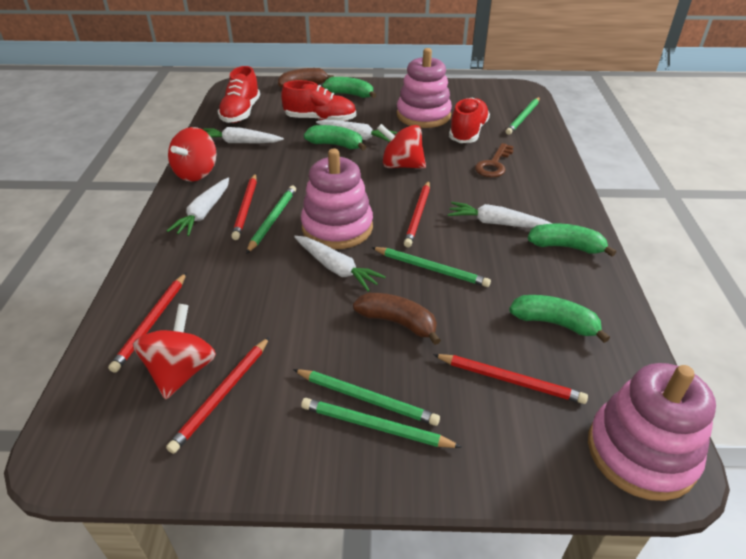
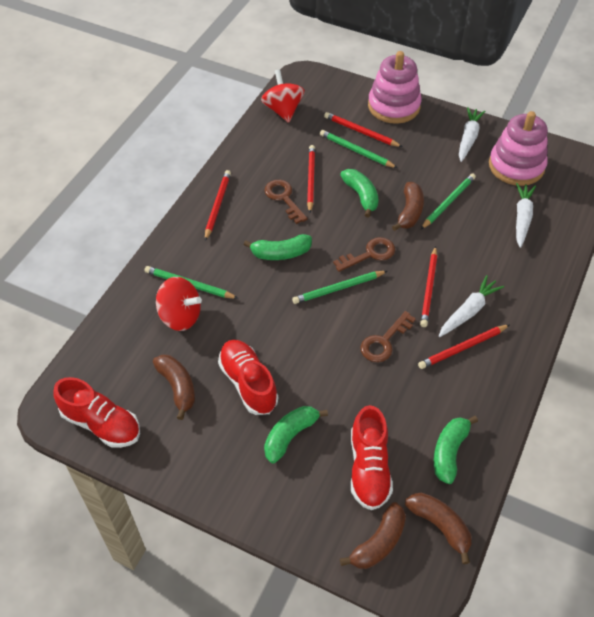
brown banana: [278,68,334,88] [353,293,441,345] = 2 -> [153,354,195,420] [340,502,406,569] [392,182,424,231] [405,493,472,564] = 4
brown key: [475,143,514,177] = 1 -> [264,180,308,224] [333,237,395,272] [360,311,416,362] = 3
green pencil: [246,185,296,254] [293,369,440,426] [301,398,462,448] [371,247,491,287] [506,97,540,135] = 5 -> [144,266,239,299] [292,271,387,304] [320,130,397,168] [421,173,476,229] = 4
pink stacking toy: [301,148,373,249] [397,48,452,128] [588,363,716,501] = 3 -> [368,51,422,124] [489,111,548,186] = 2
red spinning top: [133,304,216,400] [168,127,217,182] [377,124,426,169] = 3 -> [156,277,202,331] [261,70,305,123] = 2
white carrot: [167,178,229,236] [203,127,284,143] [294,236,386,292] [316,120,397,142] [448,202,553,228] = 5 -> [439,275,504,337] [459,107,485,162] [516,183,536,248] = 3

